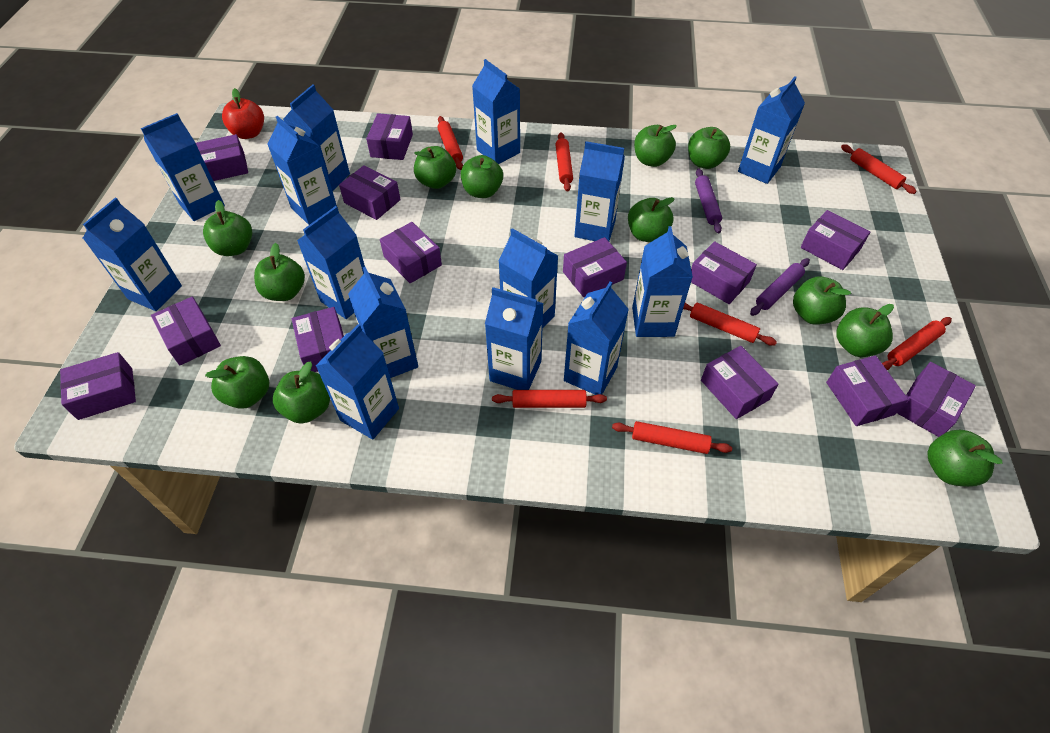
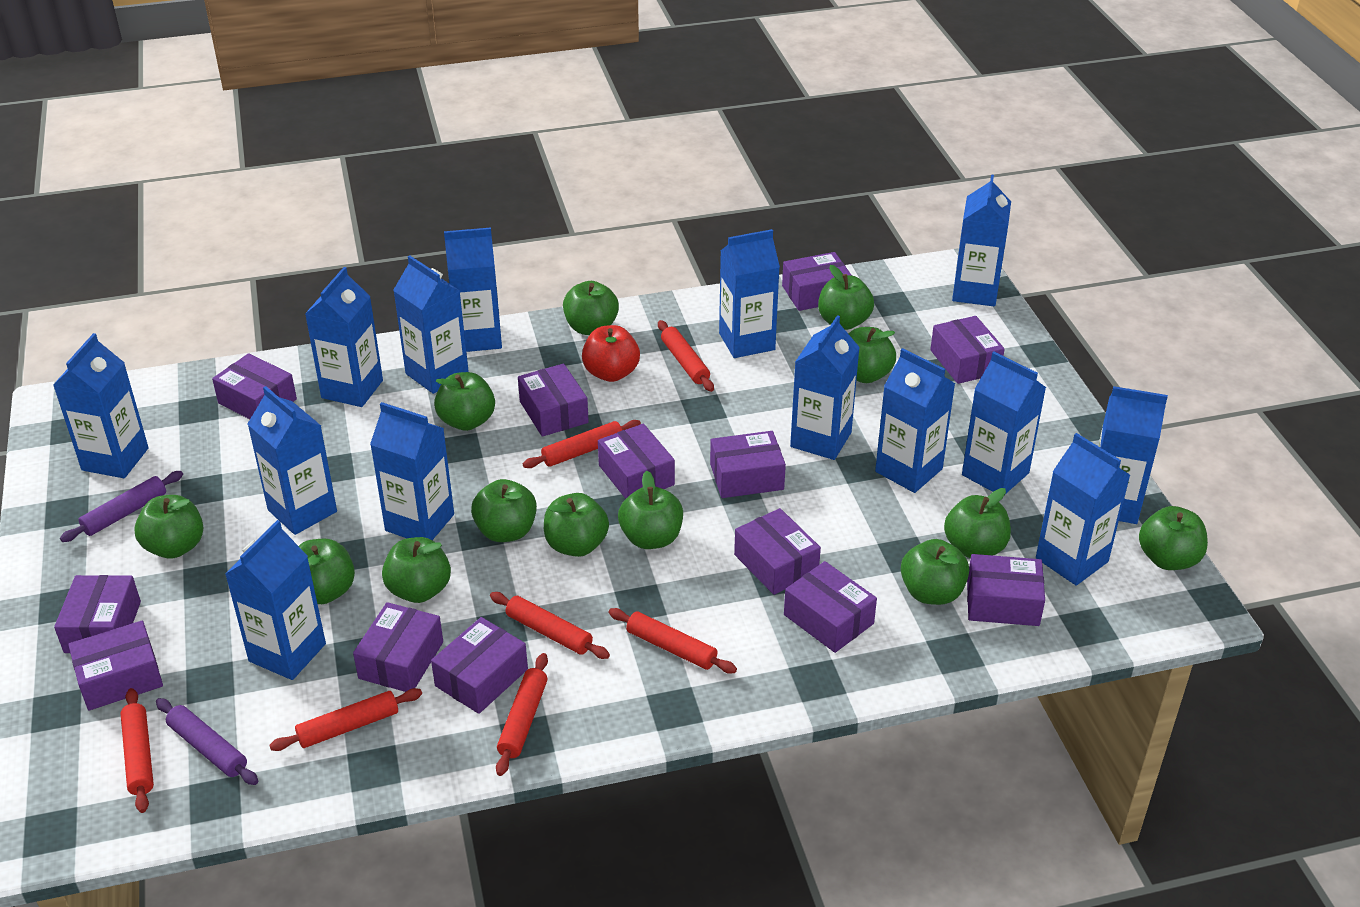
green apple: [203,200,252,256] [205,356,269,409] [254,243,305,301] [273,361,330,424] [414,146,456,189] [461,155,503,198] [628,197,674,242] [634,125,677,167] [688,127,730,169] [793,276,851,325] [836,304,894,357] [927,430,1002,487] = 12 -> [134,495,203,559] [299,539,355,604] [382,537,451,603] [434,372,495,431] [471,479,537,542] [544,493,609,557] [563,281,619,335] [618,471,683,549] [818,265,874,330] [848,327,896,383] [901,539,969,605] [944,488,1011,558] [1139,506,1208,570] = 13

